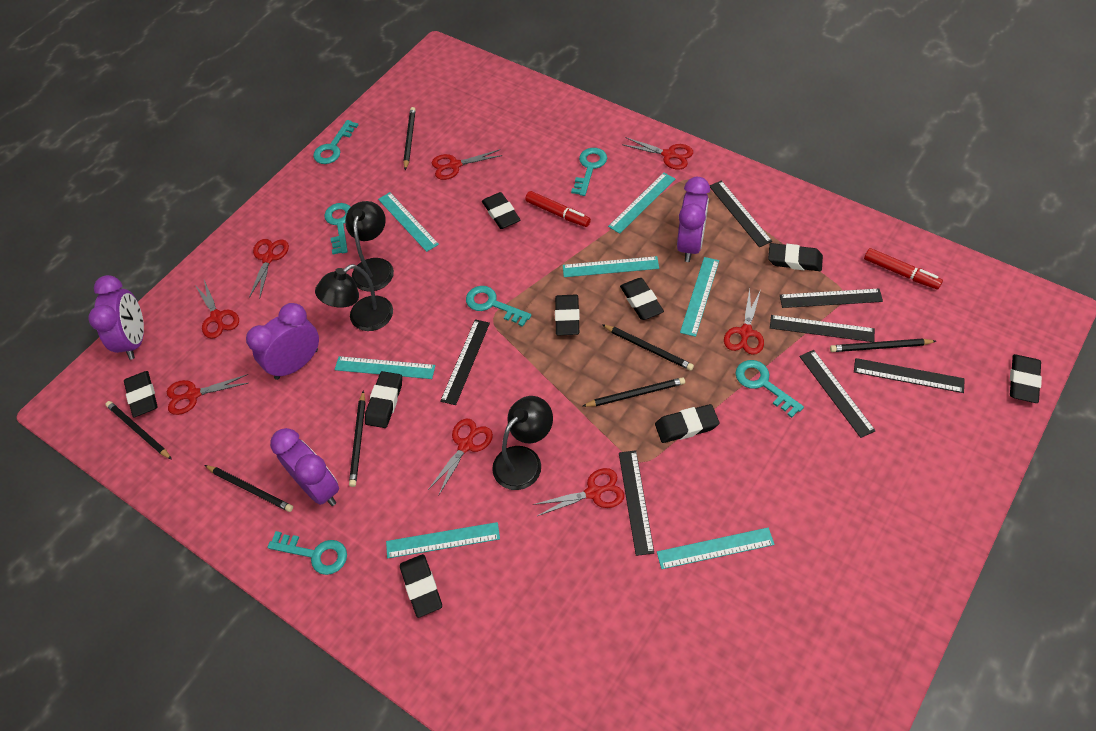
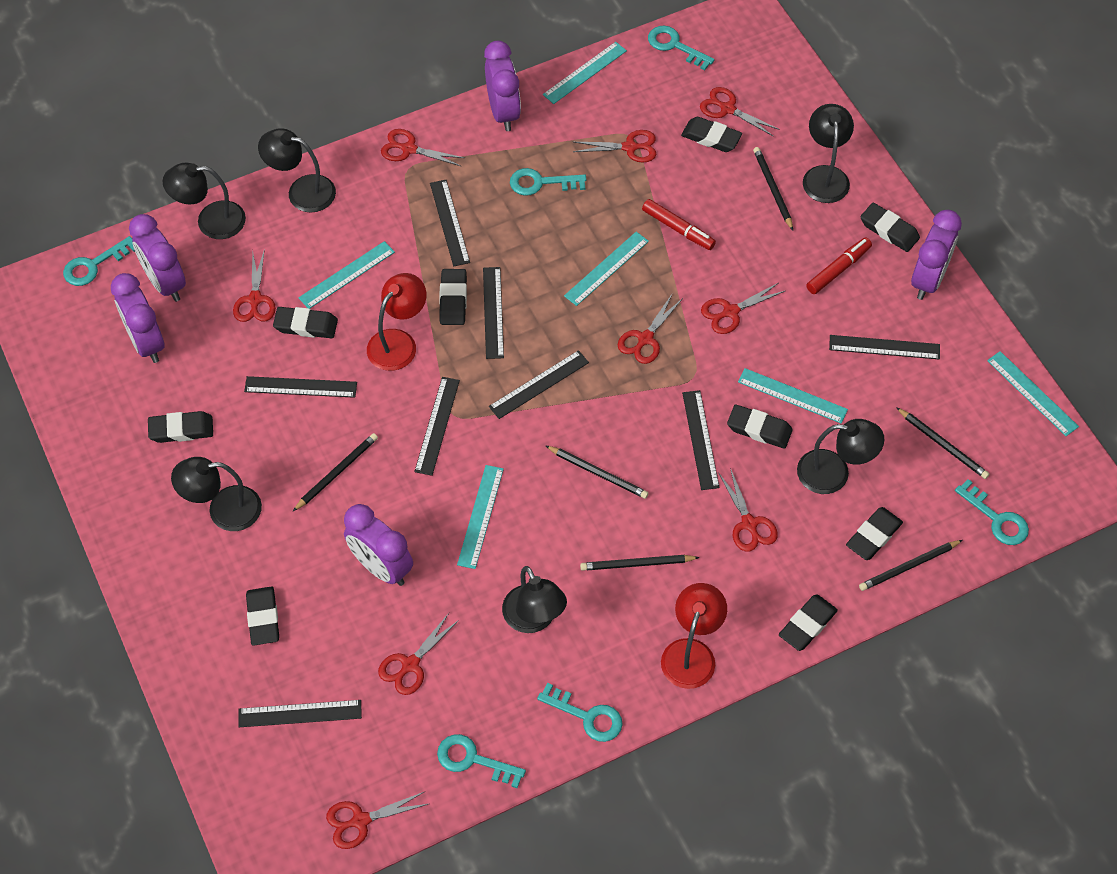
black lamp: [315,264,393,331] [345,201,394,292] [492,396,553,490] = 3 -> [162,163,246,239] [171,457,262,531] [258,128,336,213] [502,566,567,633] [797,419,884,494] [803,104,854,203] = 6
black pencil: [105,401,172,460] [204,465,293,512] [349,390,365,487] [403,107,416,170] [583,377,685,407] [602,324,694,371] [830,339,936,352] = 7 -> [293,433,378,511] [545,445,649,499] [580,555,700,571] [753,147,793,230] [859,540,963,591] [896,407,989,479] = 6
black ruler: [440,319,490,405] [619,450,654,556] [710,180,772,247] [770,315,875,342] [780,288,883,308] [799,350,876,438] [854,358,965,393] = 7 -> [238,700,362,727] [244,376,357,398] [414,377,460,476] [430,180,470,266] [483,267,504,359] [489,350,589,419] [682,390,720,490] [829,335,940,360] = 8
purple clock: [88,275,144,360] [246,303,319,380] [270,428,339,506] [677,177,710,262] = 4 -> [111,273,165,363] [129,214,186,302] [344,504,413,586] [484,41,521,131] [911,210,962,300] = 5
red lamp: none = 0 -> [367,273,427,371] [661,583,727,689] = 2
red scissors: [167,374,248,415] [195,280,239,339] [249,239,289,299] [428,419,493,496] [432,149,503,180] [533,468,624,516] [622,137,693,170] [724,289,764,355] = 8 -> [233,249,276,322] [326,792,428,849] [378,613,459,695] [381,129,465,166] [573,130,656,163] [618,293,683,364] [700,87,780,137] [701,283,785,334] [718,468,778,552] = 9
turquoise ruler: [334,356,435,379] [378,192,439,252] [386,522,500,558] [563,256,659,277] [608,173,675,234] [657,527,775,569] [680,257,719,337] = 7 -> [298,241,395,309] [457,465,504,569] [543,42,627,104] [564,232,649,306] [738,368,848,423] [987,351,1079,436] = 6

